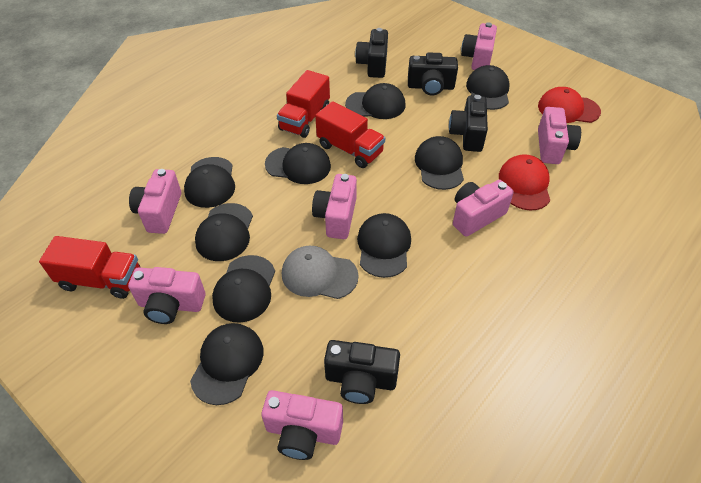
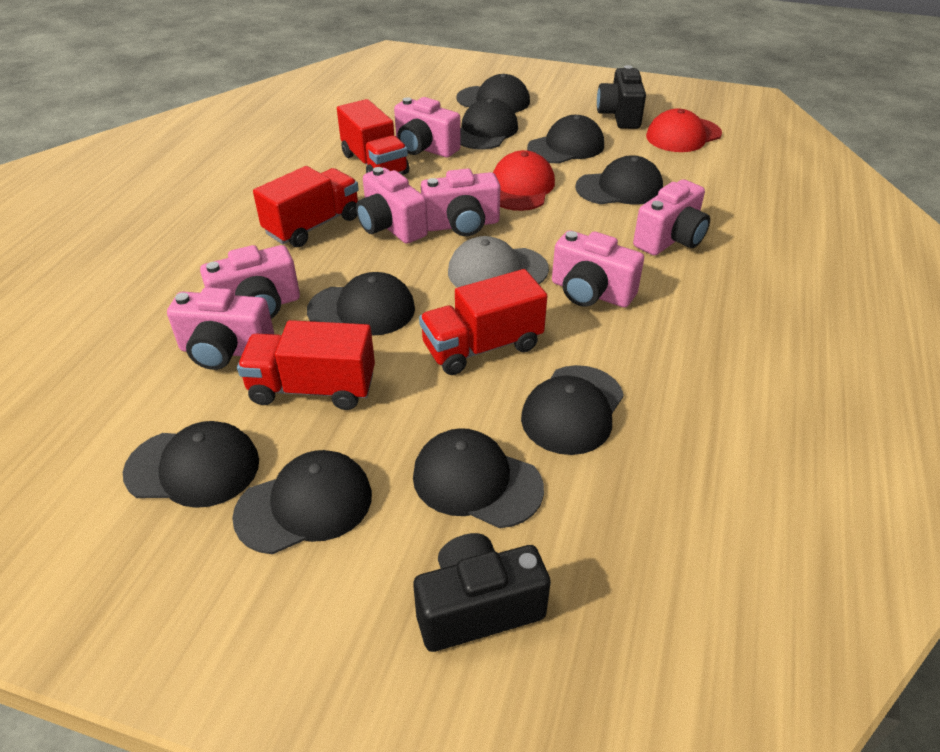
black camera: [324,340,400,404] [355,28,388,78] [408,52,458,96] [449,95,488,152] = 4 -> [413,533,551,652] [597,65,646,129] = 2
red truck: [39,236,140,299] [277,70,330,138] [315,101,385,168] = 3 -> [237,320,375,410] [253,166,359,247] [337,99,409,175] [419,269,547,375] = 4

